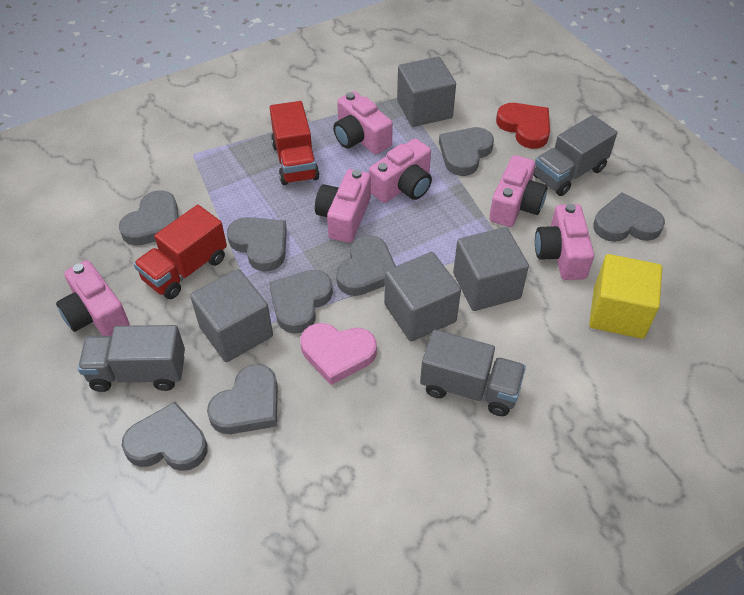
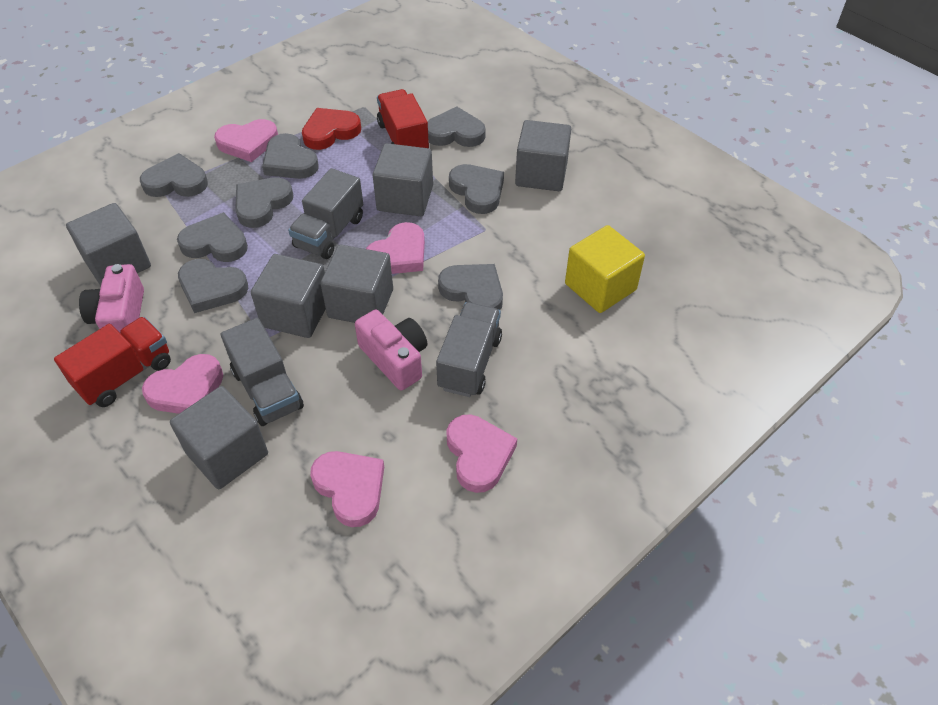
grey cube: [190,269,273,362] [384,252,461,341] [397,57,456,127] [453,227,529,311] = 4 -> [66,203,151,286] [170,386,268,489] [251,254,326,338] [320,245,393,323] [373,143,433,216] [515,120,571,191] = 6
pink camera: [56,260,130,336] [315,169,371,243] [333,91,393,155] [369,138,432,203] [489,155,548,227] [535,204,594,280] = 6 -> [79,264,144,333] [355,310,427,390] = 2
pink heart: [301,323,377,385] = 1 -> [142,354,223,414] [214,119,278,162] [310,451,384,527] [366,222,425,274] [446,414,517,493] = 5

